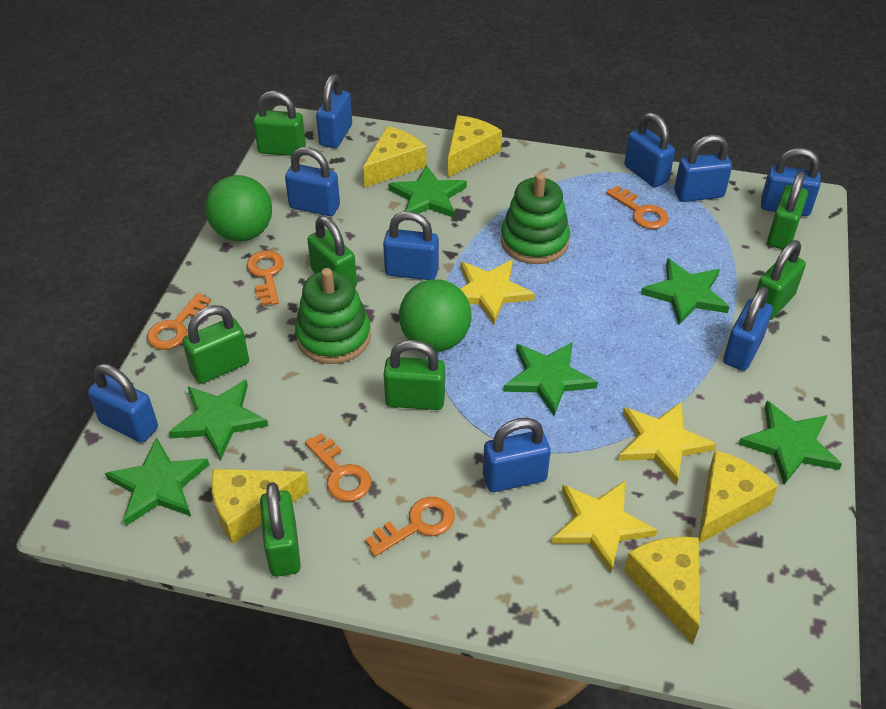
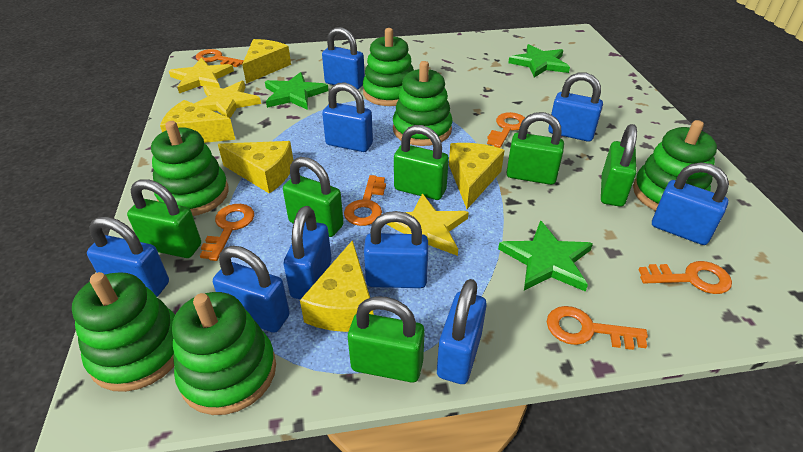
green ball: [205,175,272,242] [399,279,472,352] = 2 -> none = 0
green padlock: [182,305,249,384] [253,91,306,156] [260,482,301,577] [307,216,357,287] [384,340,445,410] [756,240,806,320] [767,171,808,250] = 7 -> [127,180,201,258] [283,157,344,237] [348,296,425,383] [394,125,449,200] [506,112,564,185] [601,124,637,207] = 6
green stacking toy: [295,268,371,364] [501,173,570,264] = 2 -> [72,272,175,392] [151,121,229,216] [172,292,276,415] [363,28,414,106] [393,61,453,146] [633,120,717,211] = 6
green star: [105,437,209,526] [169,380,268,460] [388,165,467,218] [503,342,598,416] [641,258,729,325] [738,401,842,485] = 6 -> [265,72,329,110] [498,220,593,292] [508,44,570,77] = 3
orange key: [147,293,211,350] [247,250,284,306] [305,433,371,502] [365,497,455,557] [606,186,669,229] = 5 -> [196,49,244,67] [200,204,254,261] [344,175,386,226] [487,112,525,148] [547,306,648,350] [638,261,732,294] = 6

